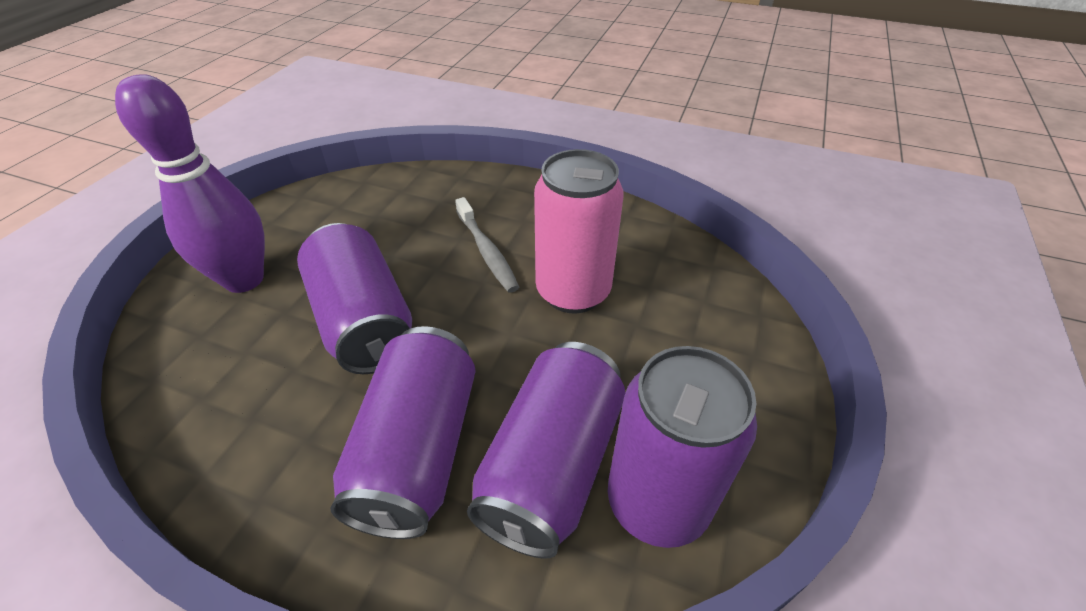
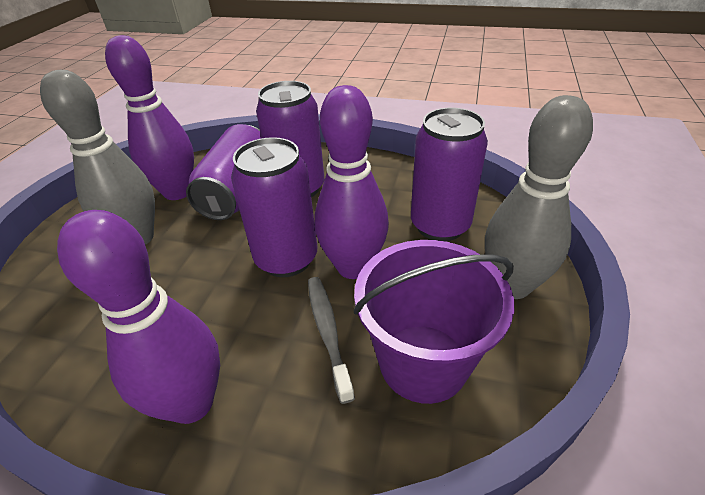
grey bowling pin: none = 0 -> [40,70,155,245] [485,95,593,299] = 2
pink can: [534,149,624,314] = 1 -> none = 0
purple bowling pin: [115,74,265,293] = 1 -> [57,210,220,424] [105,35,194,200] [315,85,389,279] = 3
purple bucket: none = 0 -> [353,240,514,404] = 1

